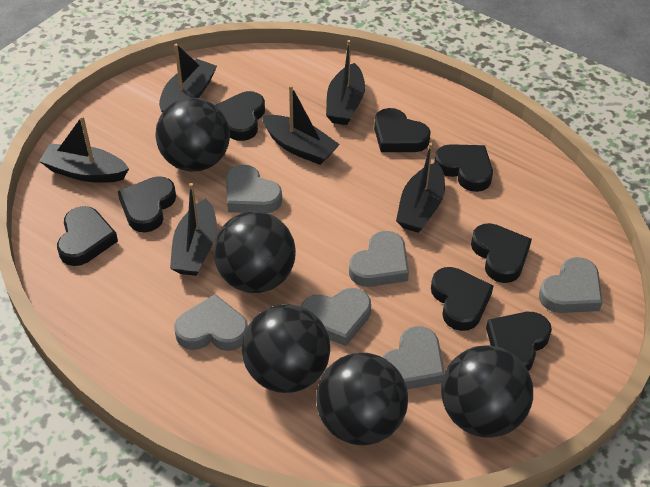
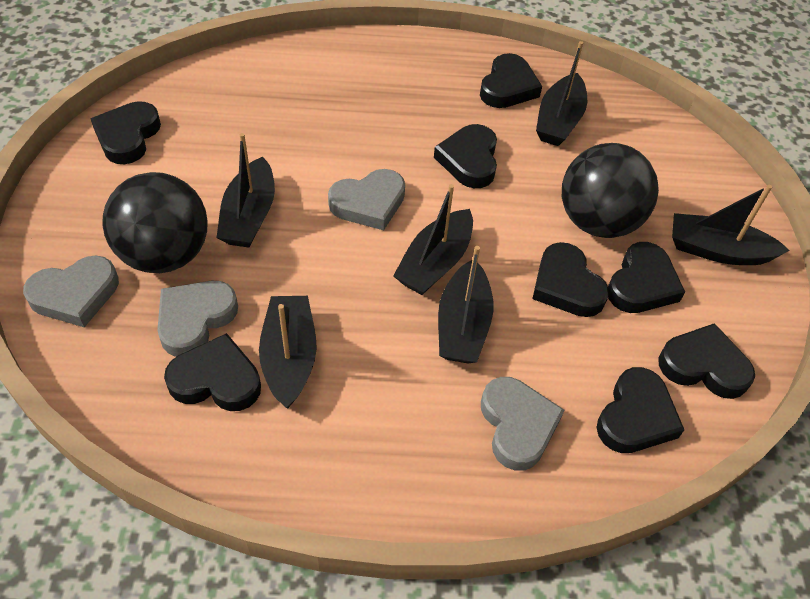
black ball: [155,97,230,172] [214,211,296,293] [242,304,330,393] [316,353,408,445] [441,345,533,438] = 5 -> [102,172,208,273] [562,143,659,238] = 2
grey heart: [174,294,248,351] [226,165,282,213] [301,288,371,346] [349,231,409,287] [382,326,444,389] [539,257,603,313] = 6 -> [23,256,119,327] [157,281,238,357] [328,169,405,230] [481,377,565,471] = 4

